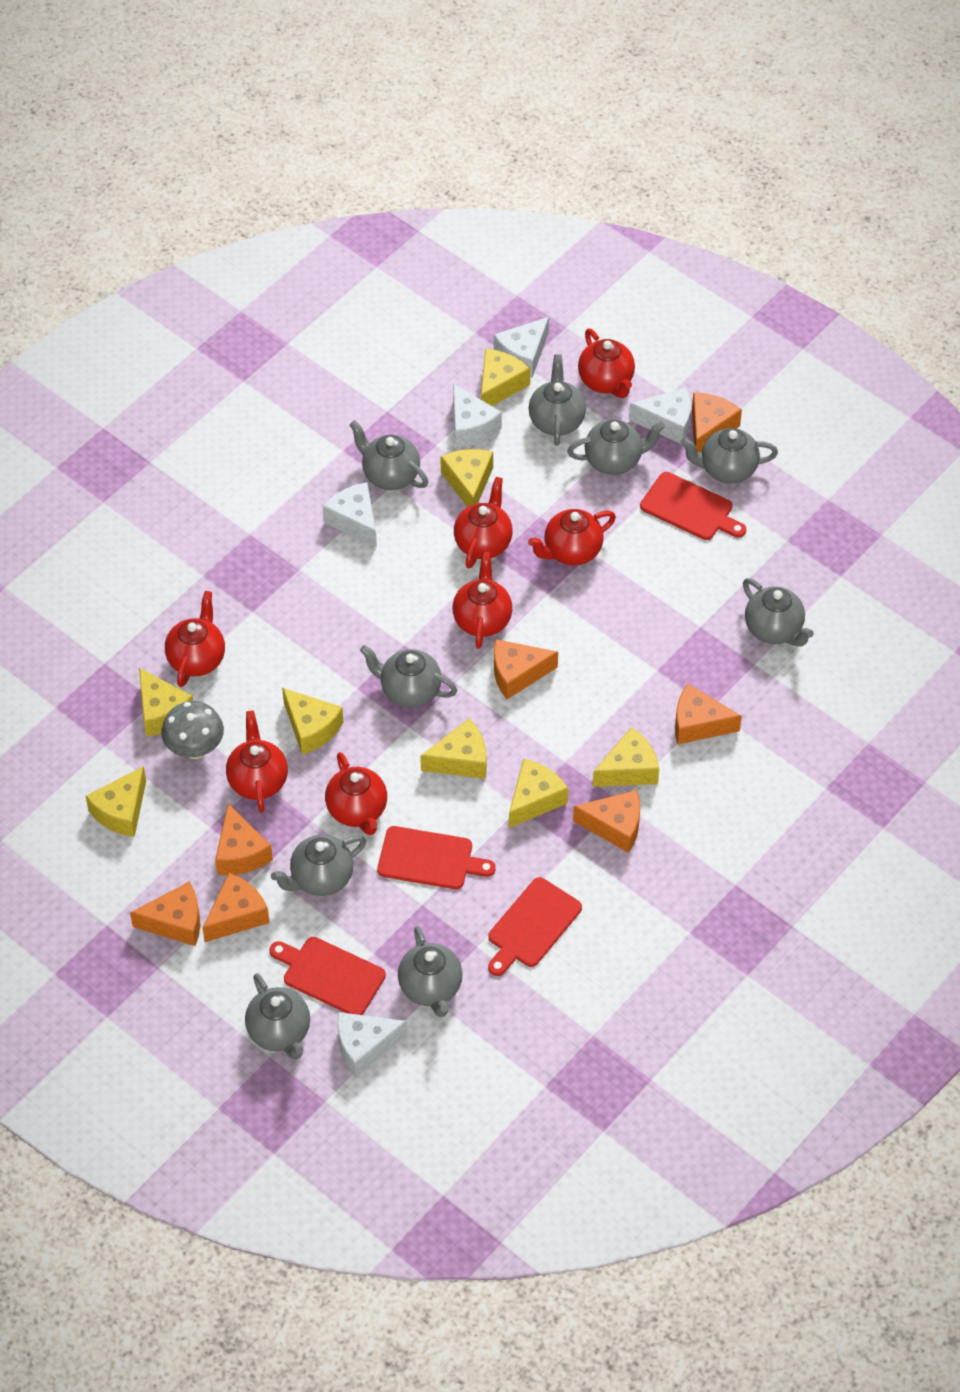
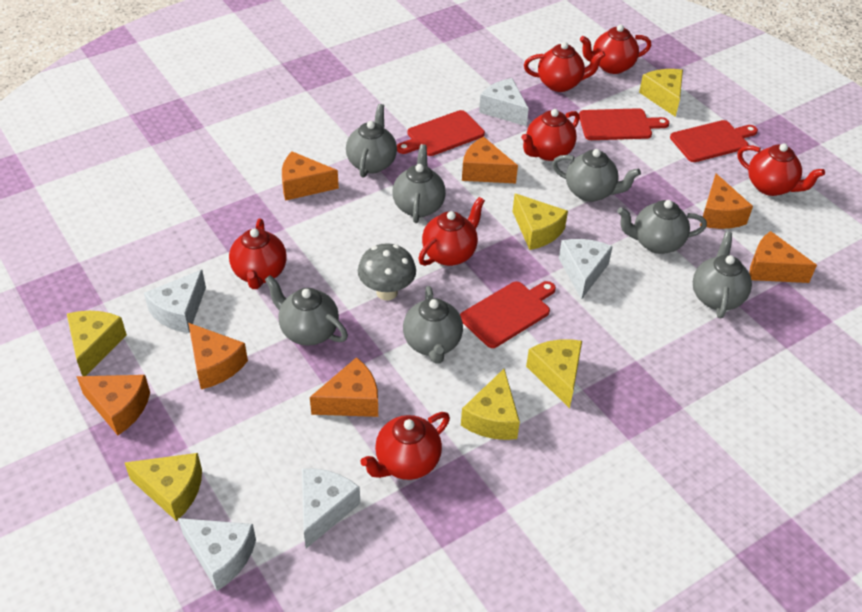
grey teapot: [245,973,310,1060] [271,835,366,896] [349,420,428,490] [360,645,457,708] [398,926,463,1017] [529,354,586,446] [567,420,665,475] [680,428,778,484] [743,578,814,647] = 9 -> [265,275,348,346] [346,104,397,178] [392,144,446,223] [403,286,463,364] [552,149,641,202] [617,200,707,254] [693,232,752,318] = 7
yellow cheese: [85,766,146,837] [139,668,193,737] [282,688,343,755] [421,719,486,779] [440,449,493,507] [481,349,530,406] [509,758,568,828] [593,727,659,787] = 8 -> [67,311,127,376] [124,453,202,521] [461,369,520,440] [512,194,568,250] [526,339,582,408] [639,69,683,117] = 6

